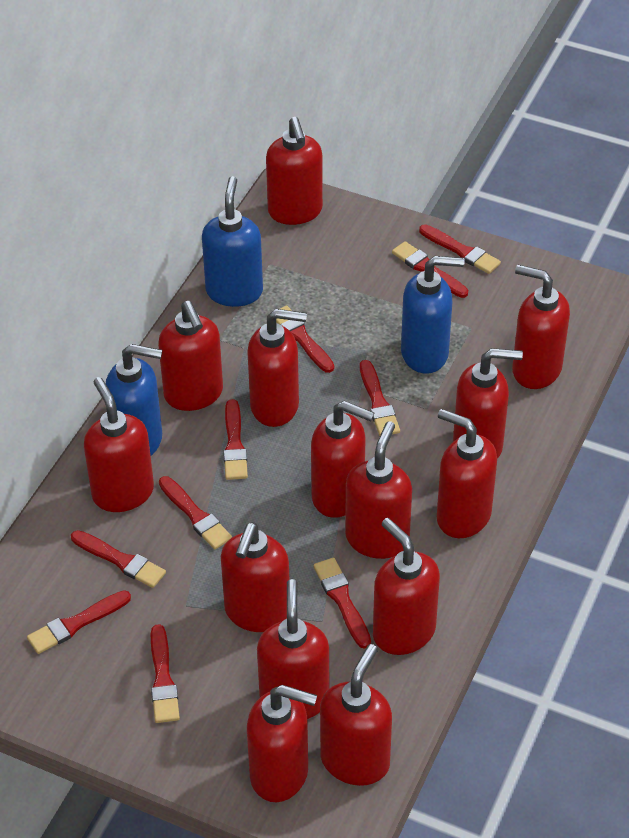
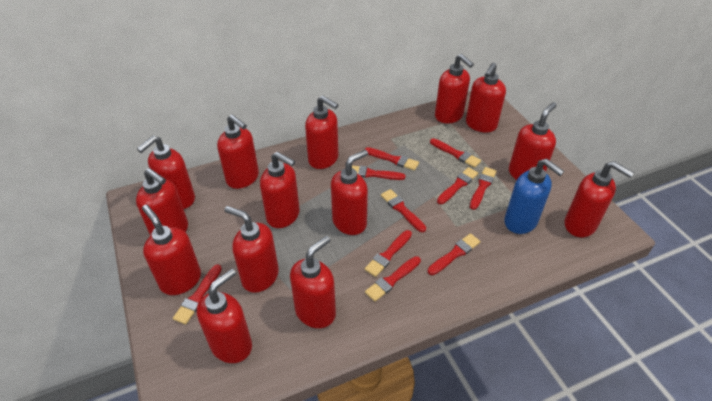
blue soap dispenser: [106,344,162,456] [202,176,263,307] [401,256,465,374] = 3 -> [504,158,564,234] = 1

